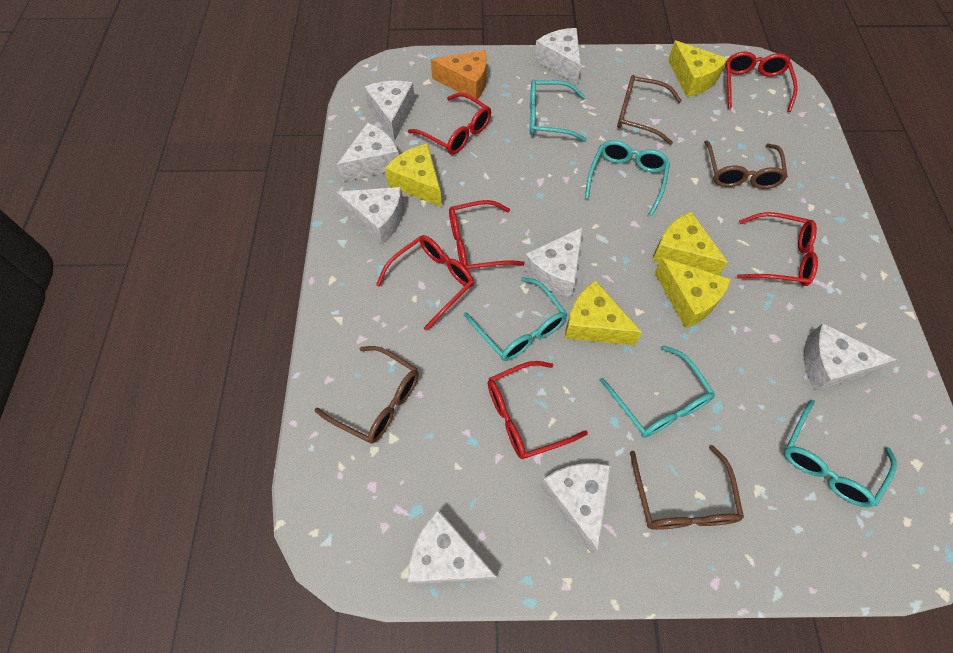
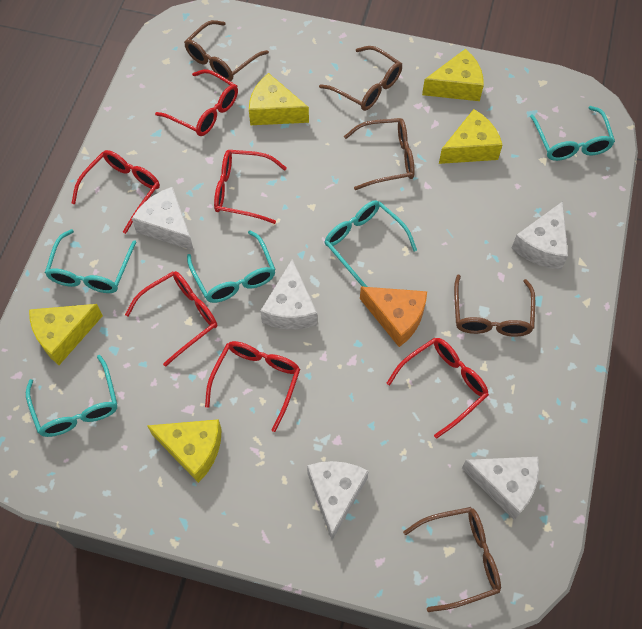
brown glasses: [314,346,419,444] [617,75,682,145] [630,445,744,530] [704,141,788,189] = 4 -> [184,20,269,81] [319,46,402,111] [344,118,415,190] [403,507,501,612] [454,275,535,337] = 5
white cheese: [336,187,404,244] [337,122,399,182] [364,81,415,141] [408,510,497,584] [524,227,583,297] [534,28,581,84] [540,463,611,554] [804,323,897,391] = 8 -> [132,187,194,251] [260,259,317,329] [307,461,369,540] [462,457,539,520] [512,201,568,269] = 5

